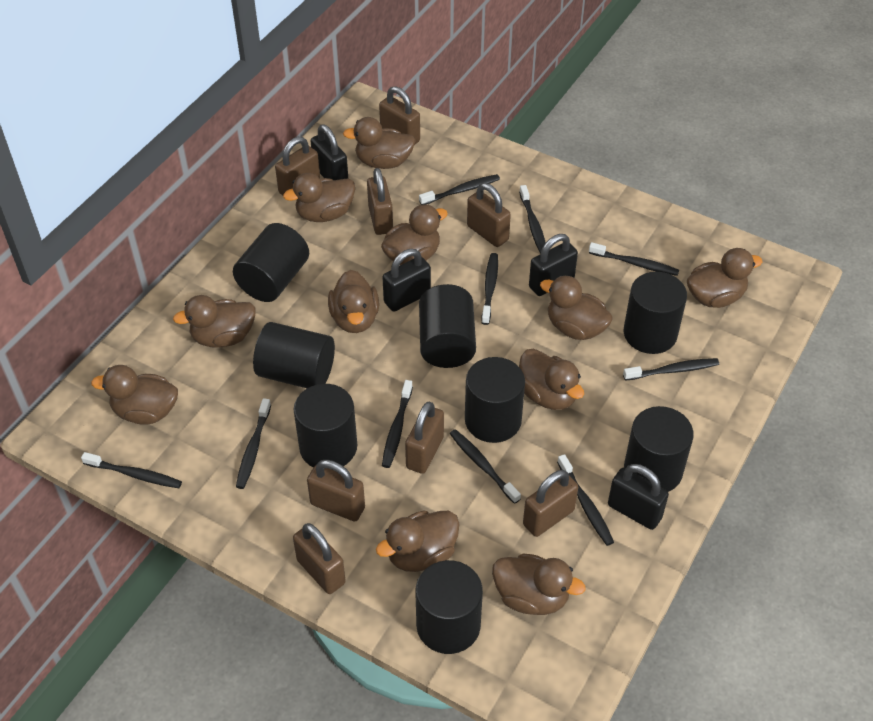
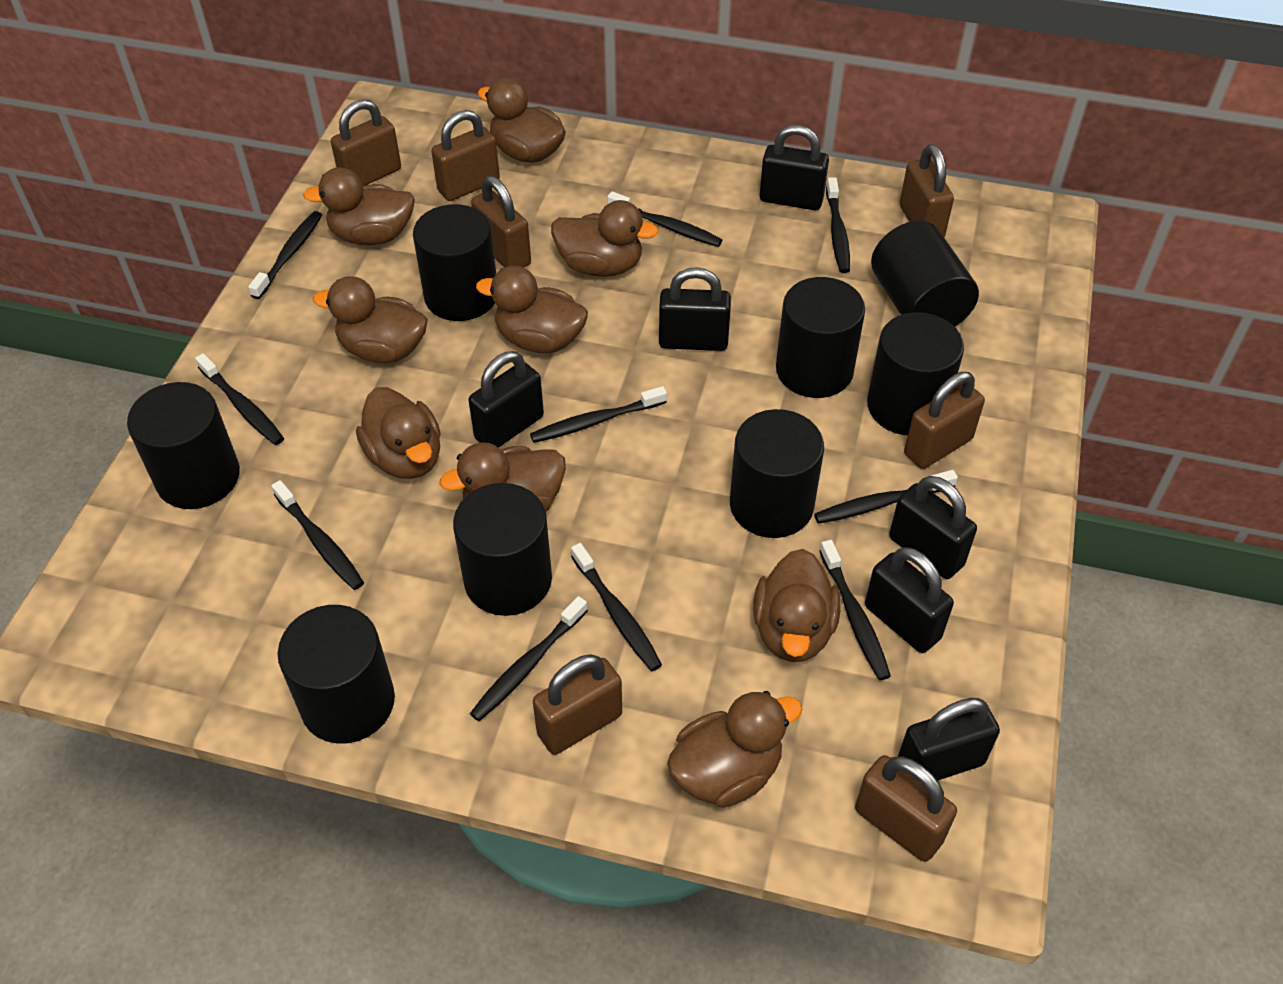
black padlock: [310,124,348,180] [382,249,431,312] [529,234,578,296] [608,464,669,530] = 4 -> [468,351,544,448] [659,267,731,351] [760,125,829,210] [865,547,954,653] [889,476,977,579] [898,698,1000,780] = 6
brown duck: [91,365,178,425] [173,295,256,348] [283,173,355,222] [328,270,379,333] [343,117,416,169] [376,511,459,572] [381,204,448,265] [492,553,586,615] [519,348,584,410] [540,276,613,340] [687,248,763,308] = 11 -> [303,167,415,245] [313,276,428,363] [356,387,441,479] [440,442,566,511] [476,266,588,353] [478,78,566,163] [551,200,658,277] [667,691,803,808] [753,549,841,662] = 9
brown padlock: [275,137,320,196] [293,523,346,594] [307,460,365,521] [367,168,393,235] [379,86,420,145] [405,402,444,474] [467,183,511,247] [523,470,578,537] = 8 -> [331,99,401,186] [431,110,500,201] [471,176,531,268] [533,654,622,755] [855,755,957,862] [900,144,954,237] [904,372,985,469] = 7

